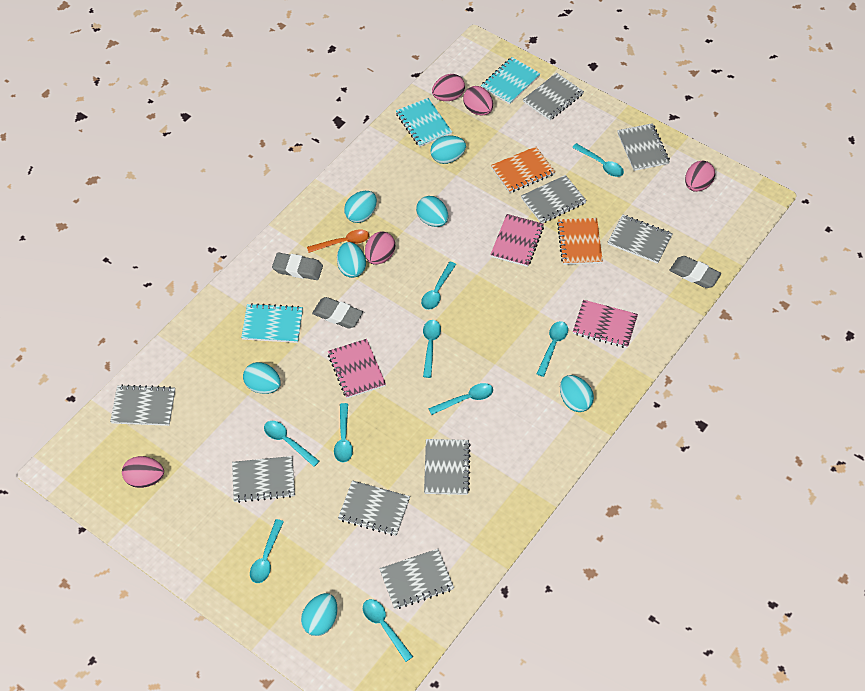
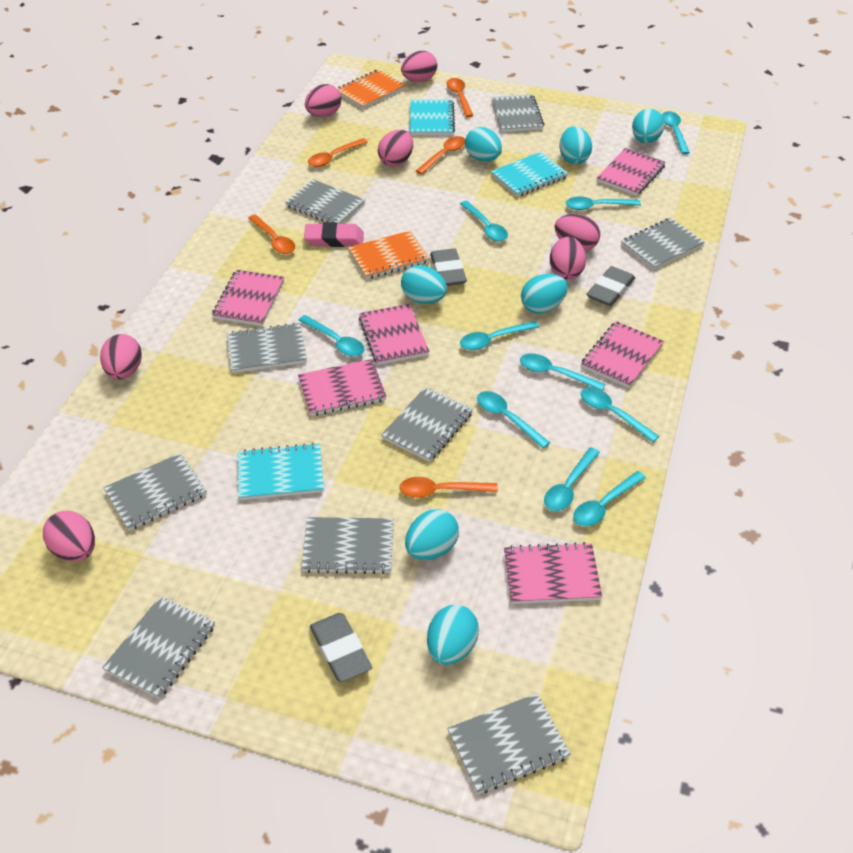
orange spoon: [307,229,369,253] = 1 -> [248,215,295,254] [308,138,368,167] [399,477,498,498] [416,136,465,174] [446,78,473,117] = 5
pink egg: [122,456,164,488] [365,232,395,265] [432,74,465,101] [463,86,493,115] [685,161,715,192] = 5 -> [43,511,95,561] [100,334,142,379] [305,84,341,117] [378,130,413,167] [401,51,437,82] [550,237,586,280] [555,214,600,251] = 7
pink eraser: none = 0 -> [304,222,364,247] = 1
pink notebook: [328,339,386,398] [490,214,544,267] [573,300,638,348] = 3 -> [212,270,284,326] [298,359,387,416] [359,304,429,365] [504,542,602,604] [581,321,664,388] [597,148,666,196] = 6
turquoise spoon: [250,519,284,583] [264,421,320,467] [334,403,353,462] [363,599,413,662] [421,262,456,310] [423,320,441,378] [428,383,493,415] [537,321,568,377] [572,143,624,177] = 9 -> [299,315,365,357] [460,201,508,241] [460,321,539,350] [477,391,550,449] [520,353,605,390] [544,447,600,511] [566,197,641,210] [573,471,646,526] [581,387,659,442] [662,111,690,154] = 10

